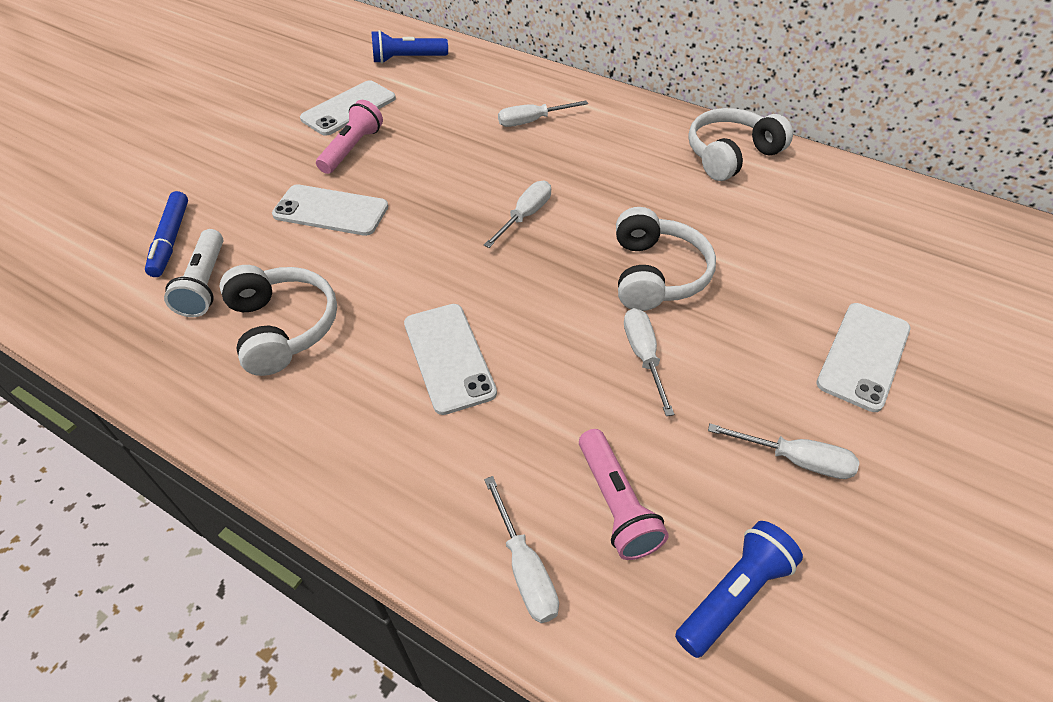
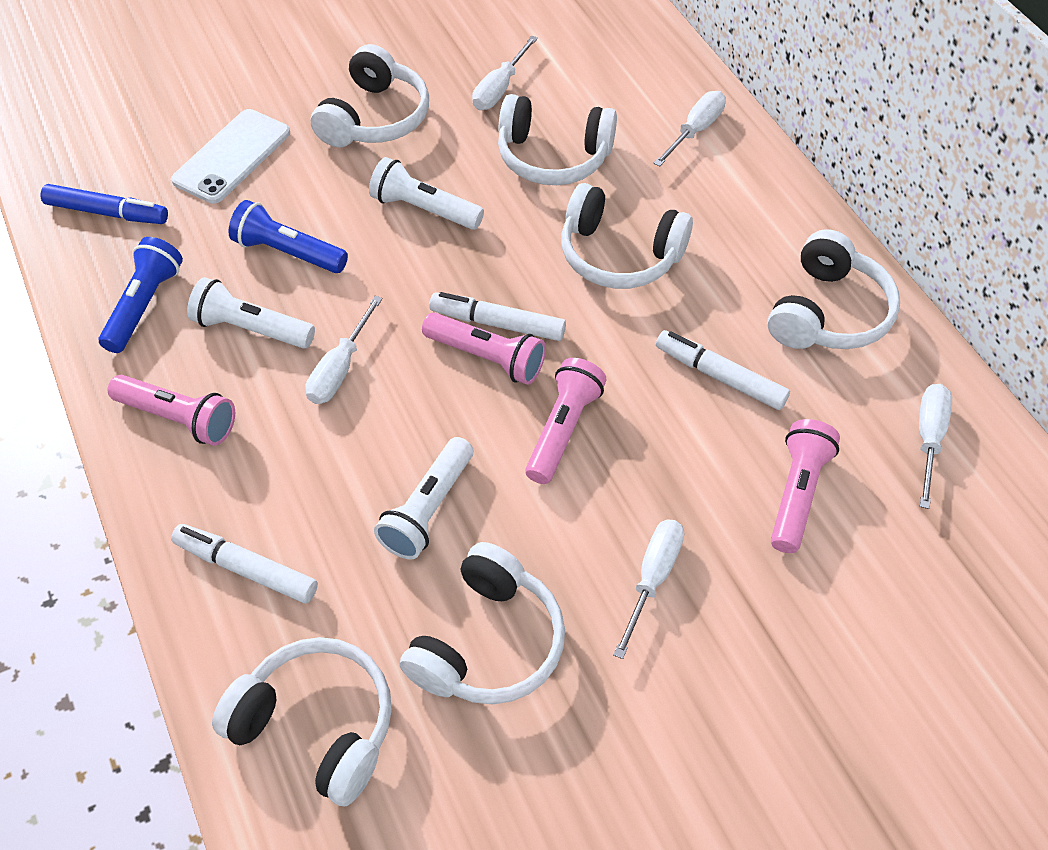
pink flashlight: [316,100,383,174] [579,429,669,560] = 2 -> [108,375,235,446] [422,312,546,385] [525,358,607,484] [771,419,840,553] = 4
white flashlight: [164,229,223,317] = 1 -> [187,277,315,349] [369,157,484,230] [374,437,473,559] = 3
white headphones: [220,265,337,376] [616,207,716,311] [688,108,793,181] = 3 -> [212,637,392,806] [311,44,429,147] [400,542,565,705] [498,94,617,185] [561,183,693,289] [767,229,900,349] = 6
white marker: none = 0 -> [171,524,318,603] [429,292,566,341] [656,330,790,410] = 3
white phone: [272,184,388,236] [300,80,396,136] [404,304,497,415] [816,303,910,412] = 4 -> [171,109,290,204] = 1

